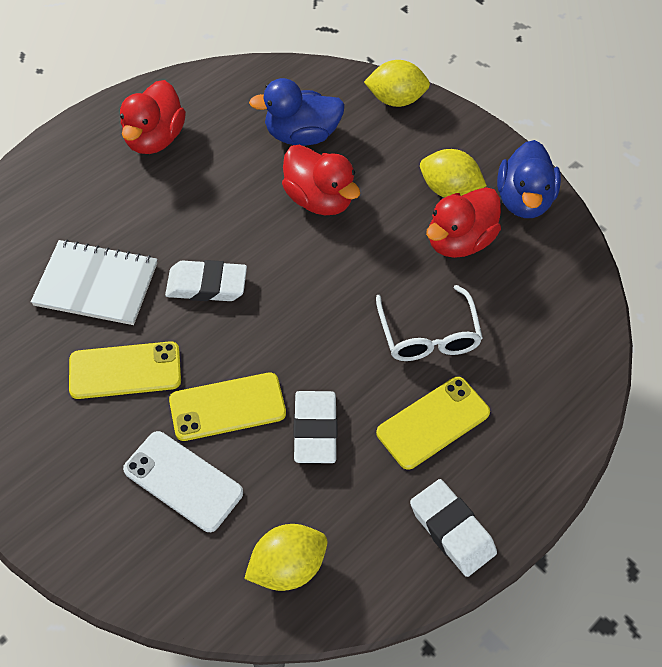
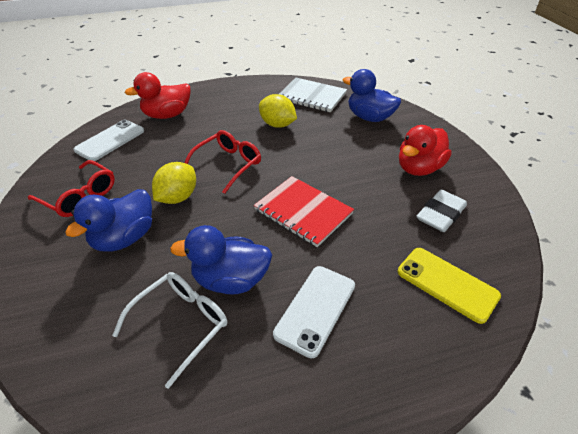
blue duck: [249,78,345,146] [497,140,561,218] = 2 -> [65,189,152,251] [170,225,272,294] [342,69,401,122] = 3
red duck: [120,80,186,154] [282,145,360,215] [426,187,501,258] = 3 -> [125,72,191,119] [399,125,452,176] = 2
red glasses: none = 0 -> [28,160,115,217] [185,130,261,194] = 2
red notebook: none = 0 -> [254,176,354,247] = 1
white eraser: [165,260,247,301] [293,391,337,463] [410,479,497,577] = 3 -> [416,190,467,232] = 1
white phone: [123,431,243,532] = 1 -> [74,120,144,161] [273,266,355,358] = 2
yellow lemon: [244,524,327,591] [364,60,430,107] [420,149,487,198] = 3 -> [152,162,196,204] [259,94,297,128] = 2
yellow phone: [69,341,181,399] [169,373,286,441] [376,377,490,470] = 3 -> [398,248,501,324] = 1

